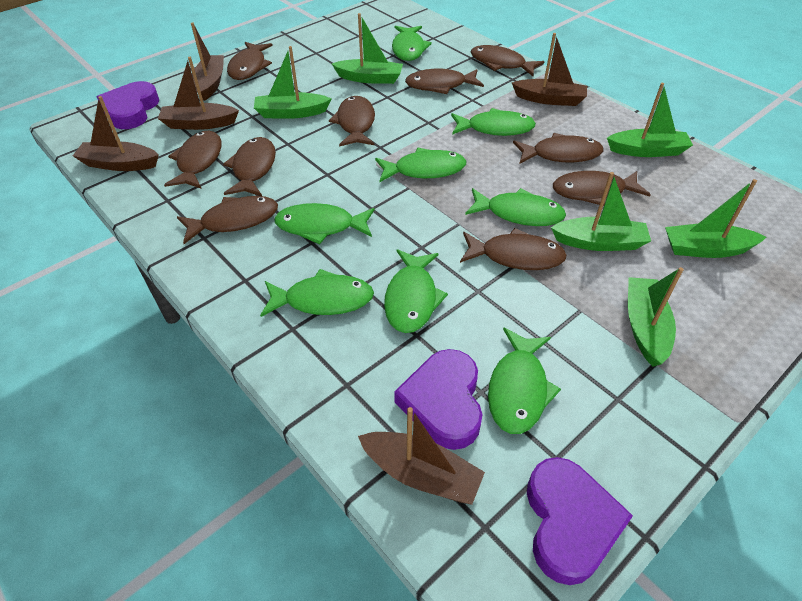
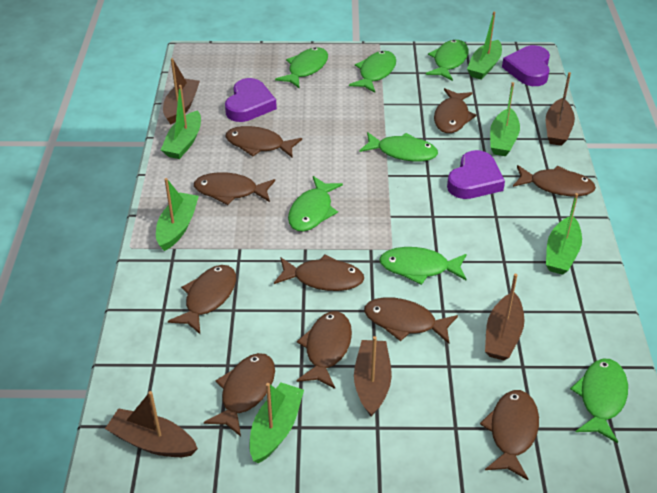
green fish: [260,269,374,317] [274,203,374,244] [375,148,466,182] [384,249,448,333] [392,26,432,61] [451,108,536,136] [465,188,566,226] [488,327,561,434] = 8 -> [275,47,328,89] [288,176,343,232] [349,51,396,93] [359,132,438,162] [379,247,467,285] [426,40,468,81] [570,359,628,443] = 7

